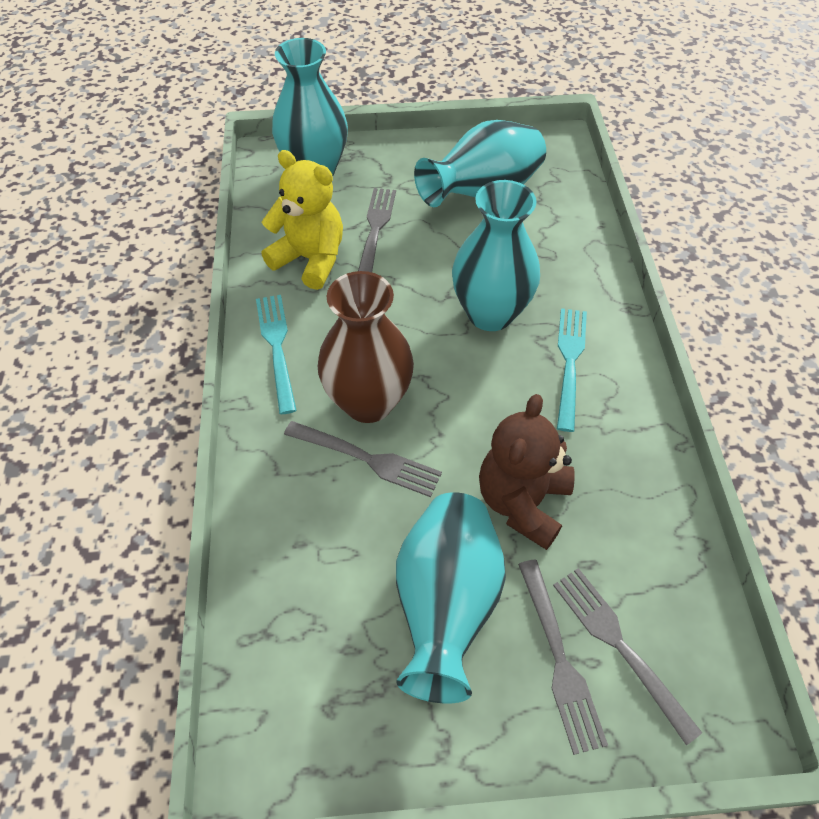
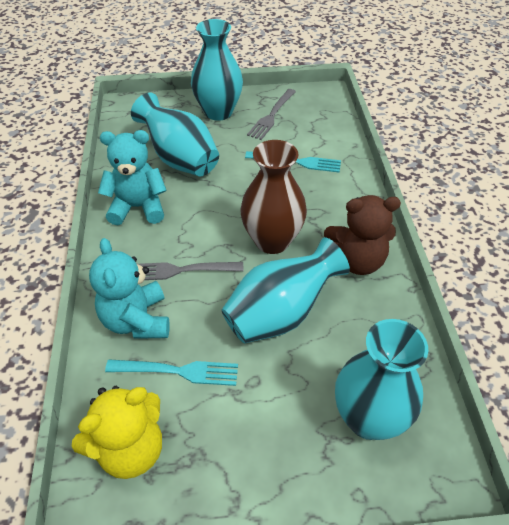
grey fork: [284,421,442,497] [358,188,396,272] [518,560,608,755] [553,568,702,745] = 4 -> [139,262,244,280] [247,89,296,140] = 2
turquoise teddy bear: none = 0 -> [89,238,170,339] [98,130,167,225] = 2

